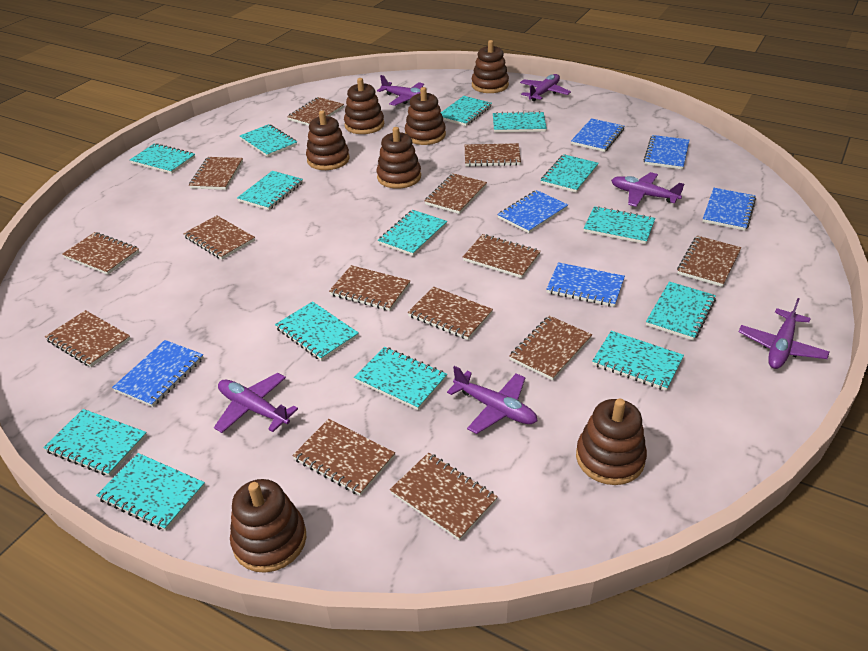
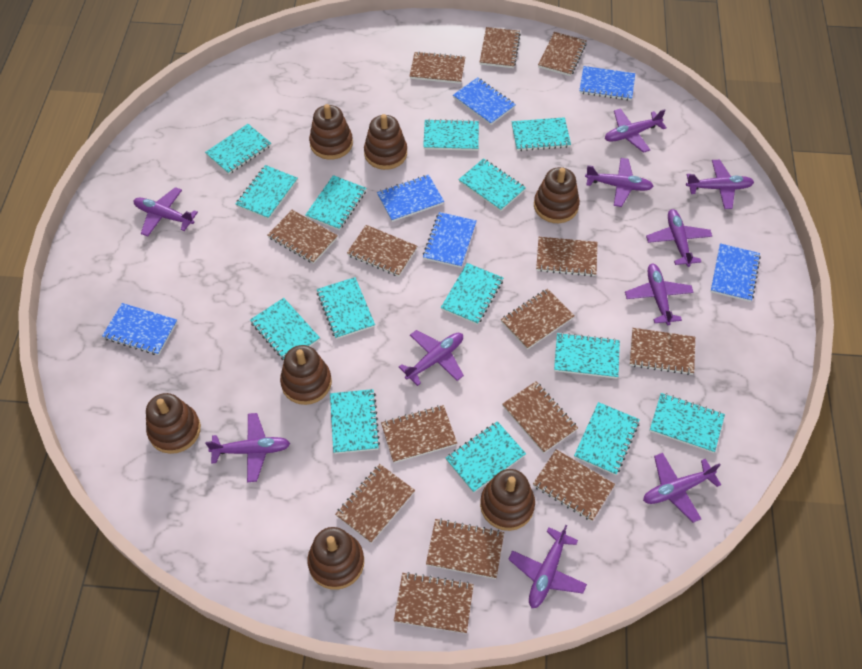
purple plane: [214,373,298,433] [377,75,424,106] [447,366,537,434] [520,74,571,101] [611,172,684,207] [739,298,829,369] = 6 -> [134,187,198,237] [205,413,290,482] [399,330,464,386] [508,525,587,608] [585,158,654,207] [605,108,667,153] [625,263,694,325] [643,453,721,523] [646,209,712,267] [686,160,754,209] = 10

